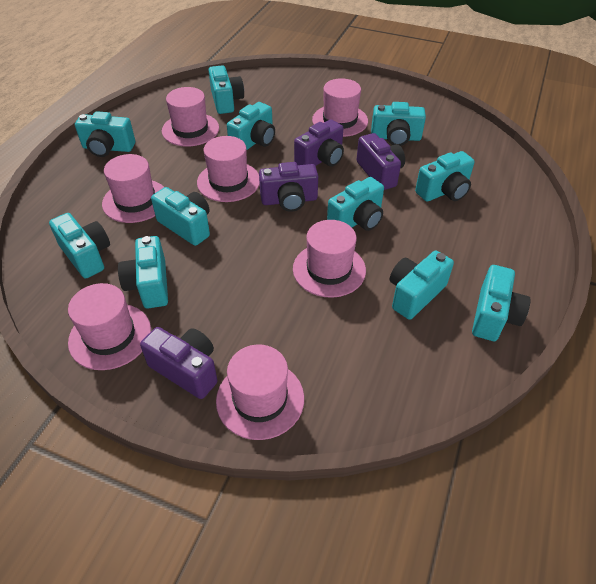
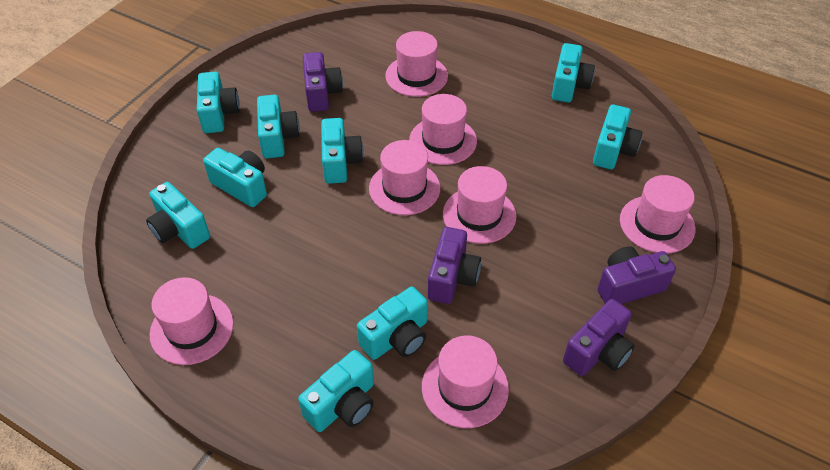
turquoise camera: [49,213,110,278] [75,111,135,157] [118,236,168,308] [151,187,210,246] [208,65,244,114] [227,102,275,150] [327,177,384,231] [371,102,426,146] [390,251,454,320] [415,151,475,202] [472,265,531,341] = 11 -> [146,182,210,249] [197,72,240,133] [203,148,267,207] [257,95,300,158] [298,350,374,432] [321,118,364,184] [357,287,428,360] [552,43,595,102] [593,105,643,169] = 9

